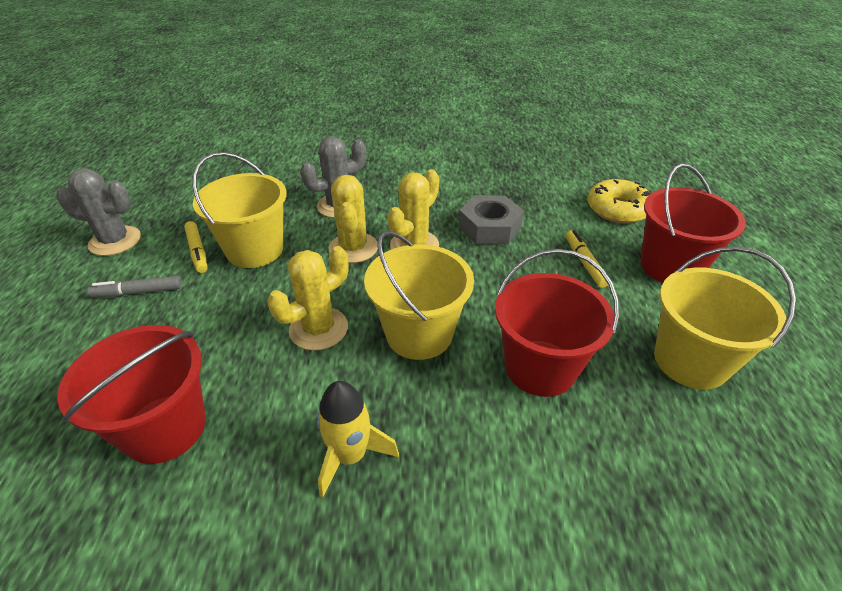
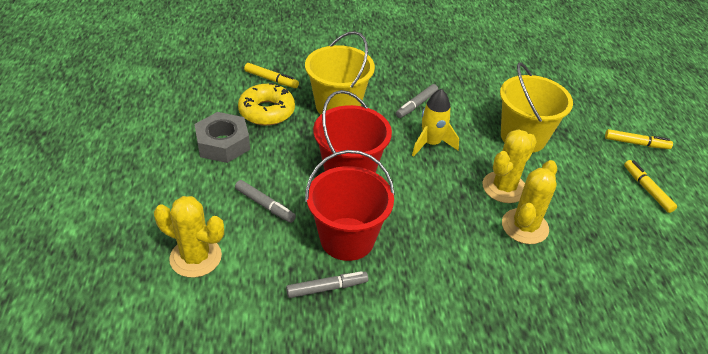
grey cactus: [56,168,141,256] [300,136,366,218] = 2 -> none = 0
grey marker: [87,276,182,297] = 1 -> [235,180,296,223] [286,271,369,298] [396,84,438,118] = 3
red bucket: [57,325,206,464] [495,249,619,397] [641,164,746,283] = 3 -> [305,150,395,261] [313,90,392,173] = 2
yellow bucket: [193,152,287,268] [364,231,474,360] [654,246,796,390] = 3 -> [305,31,375,115] [500,62,573,152] = 2
yellow marker: [184,221,208,273] [566,230,608,288] = 2 -> [244,63,299,88] [605,129,673,149] [624,160,677,213] = 3

